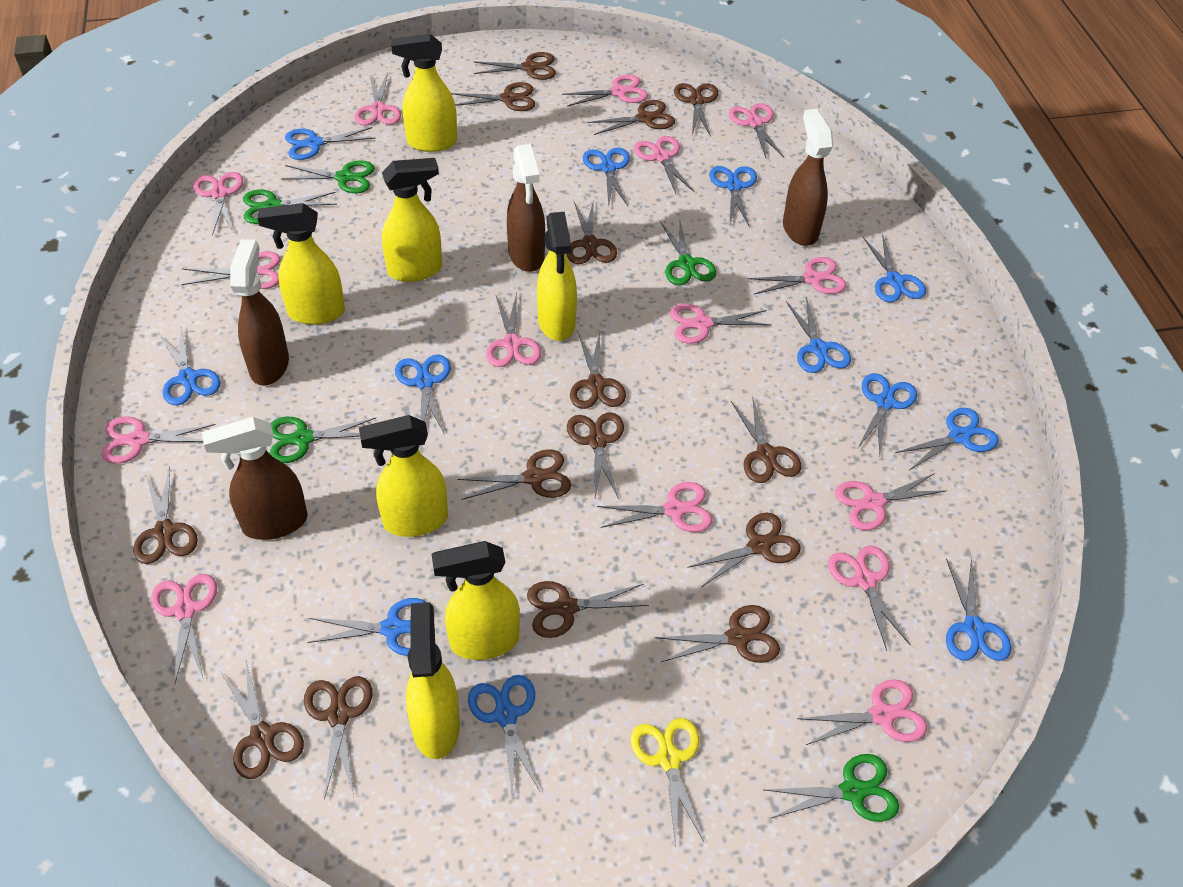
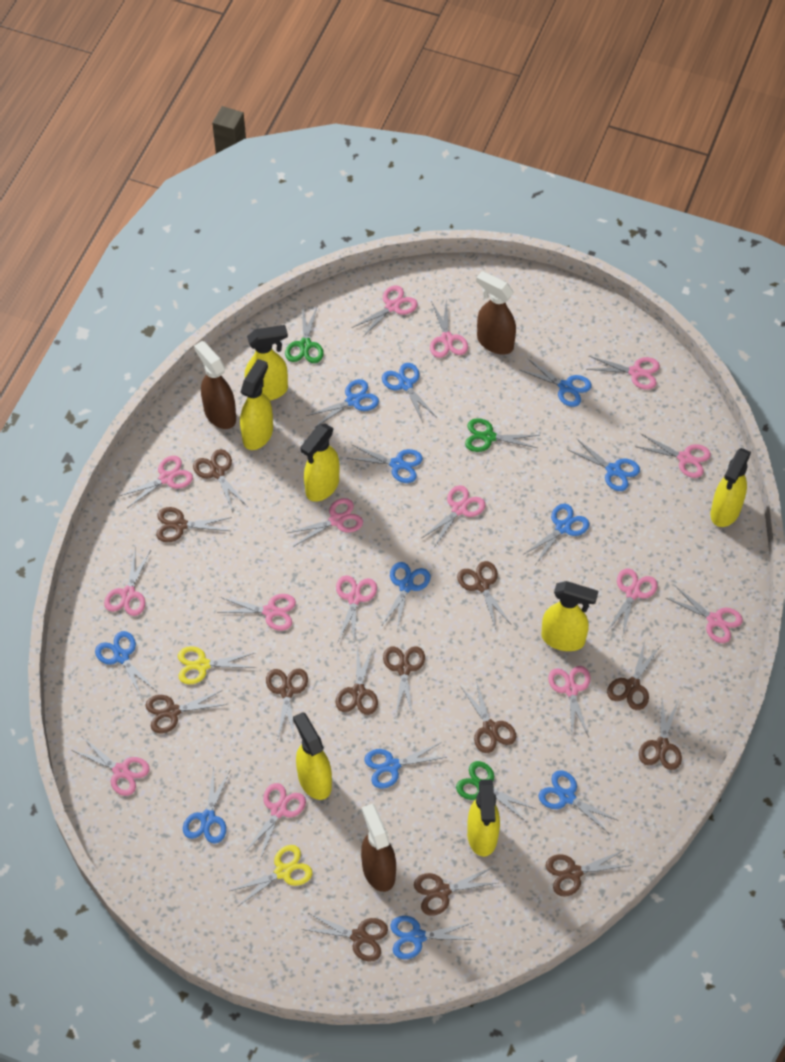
brown scissors: [133,467,198,564] [220,661,304,779] [304,676,373,799] [451,82,535,111] [457,449,571,500] [474,52,556,80] [527,581,649,638] [567,199,617,264] [567,412,624,499] [570,332,626,409] [588,100,675,135] [655,605,780,663] [674,83,718,137] [687,512,801,587] [731,396,801,483] = 15 -> [145,690,227,733] [156,507,232,542] [193,449,248,512] [266,669,308,739] [302,912,388,962] [336,645,378,715] [383,647,425,716] [414,867,497,916] [457,561,511,629] [461,680,516,753] [546,850,631,897] [607,641,661,710] [639,698,682,770] = 13
brown spray bottle: [202,417,307,540] [230,239,289,386] [507,144,545,272] [783,109,833,246] = 4 -> [194,341,236,429] [361,803,396,892] [476,271,516,355] = 3
green scissors: [243,189,337,224] [269,417,376,463] [281,160,375,193] [660,220,716,285] [764,754,899,822] = 5 -> [285,305,324,363] [456,761,536,821] [465,418,540,452] = 3
yellow scissors: [631,718,704,846] = 1 -> [178,646,256,684] [230,845,312,906] = 2

